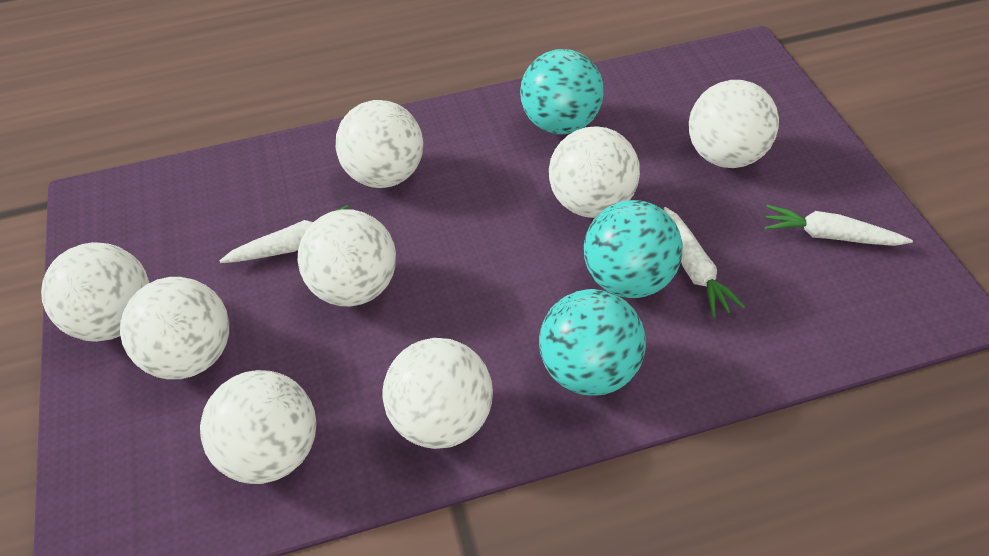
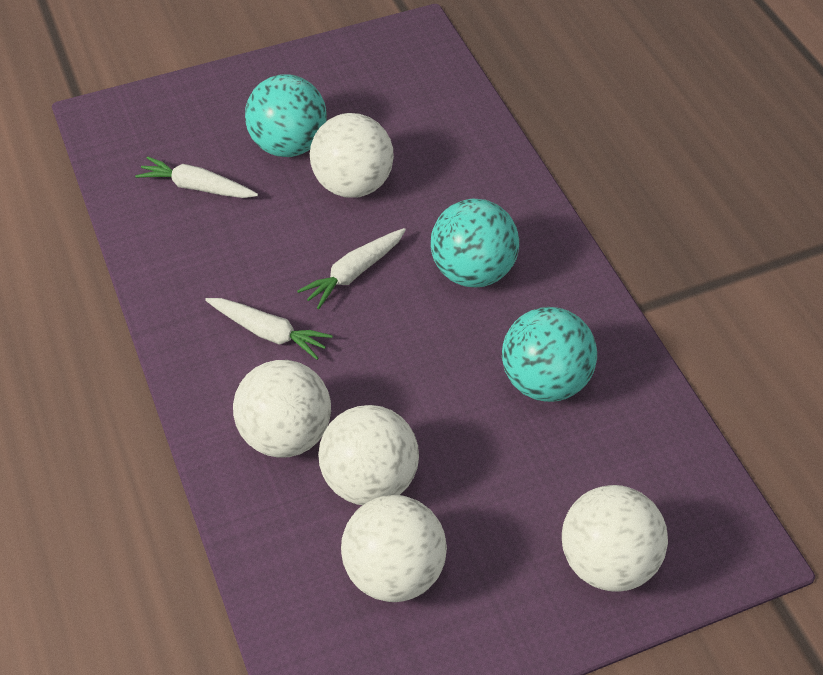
white ball: [41,242,149,342] [120,277,229,380] [200,370,316,484] [298,209,396,306] [336,100,423,188] [382,338,493,449] [549,126,640,218] [689,80,779,168] = 8 -> [233,360,331,458] [310,113,394,198] [318,405,419,505] [341,495,447,602] [562,485,668,592] = 5

